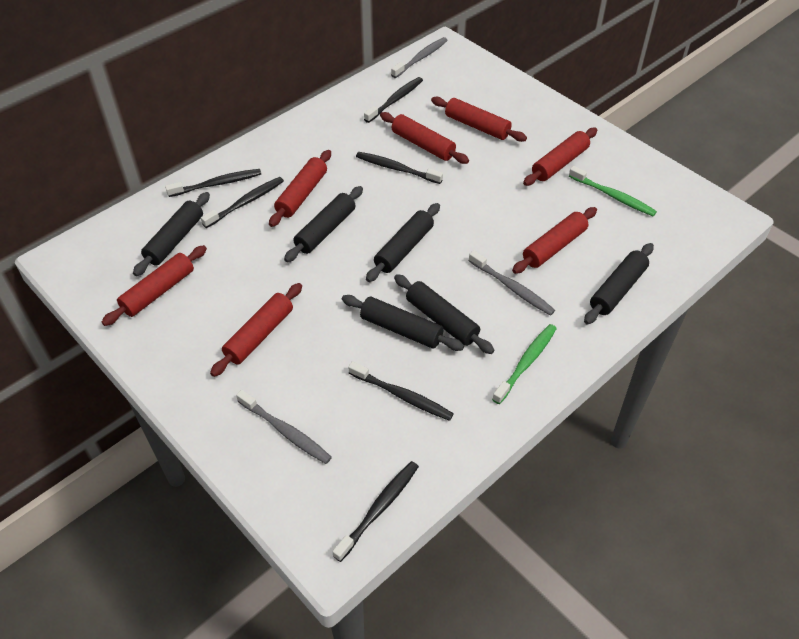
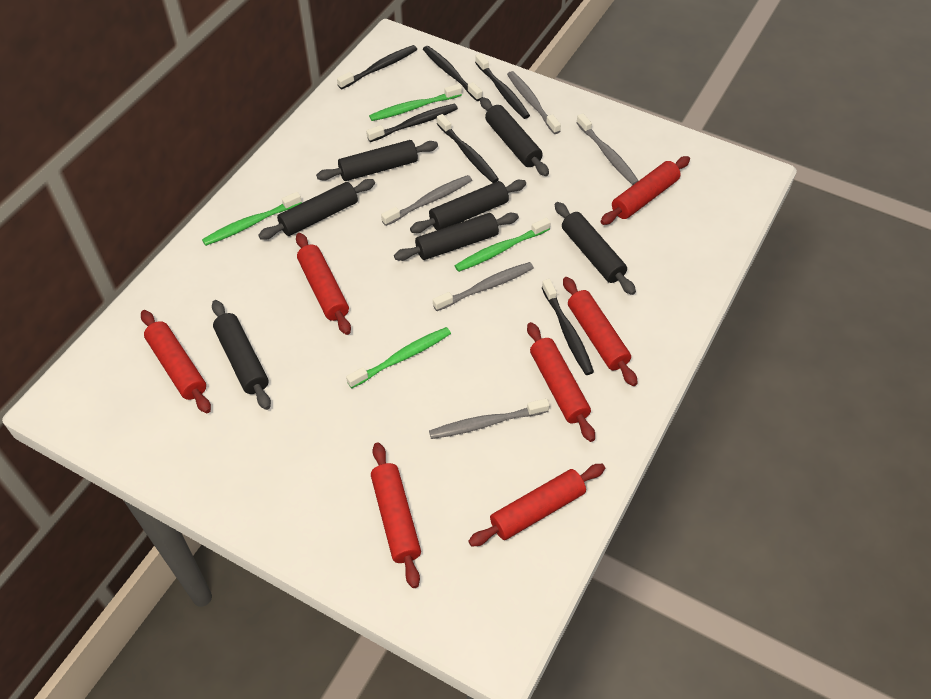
black rolling pin: [133,192,210,276] [284,186,363,262] [342,295,464,351] [366,203,440,282] [394,274,495,354] [584,243,654,324] = 6 -> [212,300,271,410] [258,179,375,240] [316,140,438,181] [394,213,519,261] [410,180,526,233] [480,97,549,176] [555,202,636,295] = 7
green toothbrush: [492,324,557,404] [569,166,657,216] = 2 -> [202,192,302,246] [346,327,451,388] [369,84,462,121] [455,218,551,272] = 4
grey toothbrush: [236,390,332,464] [391,37,448,78] [469,250,555,316] = 3 -> [381,175,472,226] [429,398,549,439] [433,262,534,311] [507,71,561,134] [576,113,639,185] = 5

